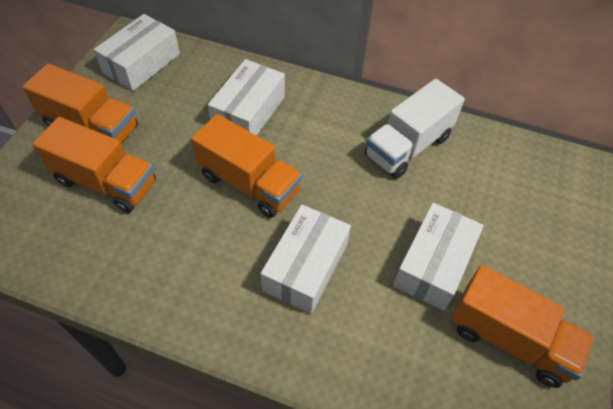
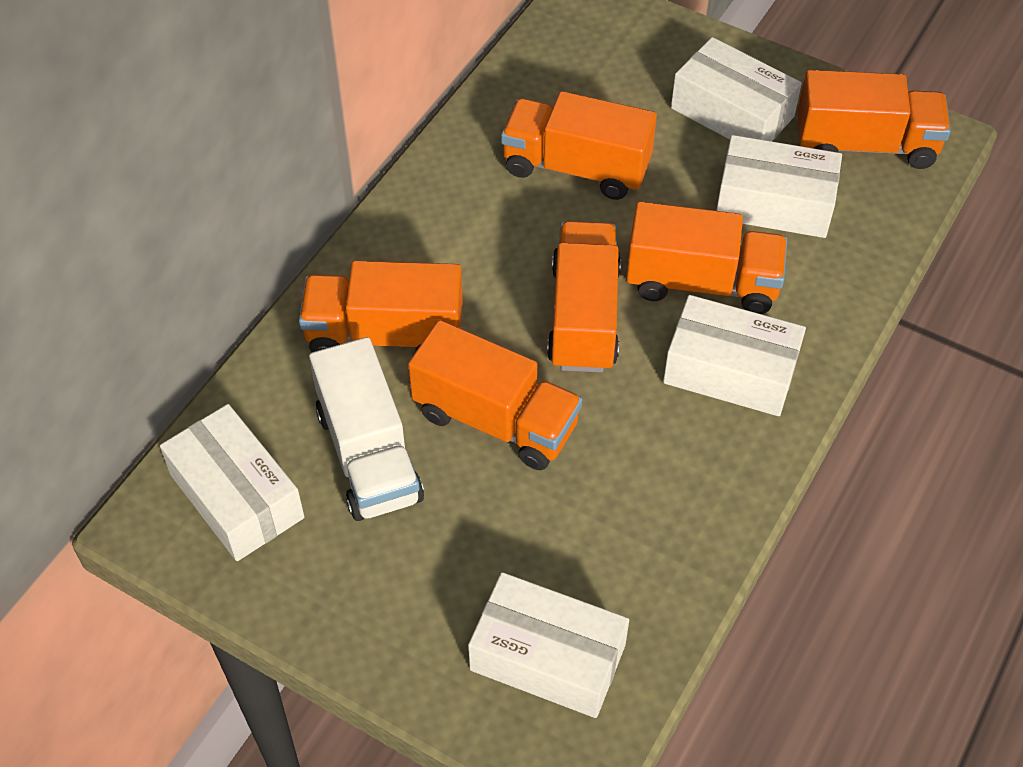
orange truck: [22,63,138,143] [32,117,156,213] [191,114,302,218] [451,265,595,388] = 4 -> [299,261,463,352] [408,320,582,470] [501,91,657,200] [547,221,621,372] [626,201,787,314] [798,70,951,169] = 6
white box: [94,14,180,91] [208,59,285,136] [261,205,351,314] [393,203,484,311] = 4 -> [160,404,304,561] [468,572,629,718] [663,295,806,416] [671,37,802,141] [716,135,842,238] = 5

